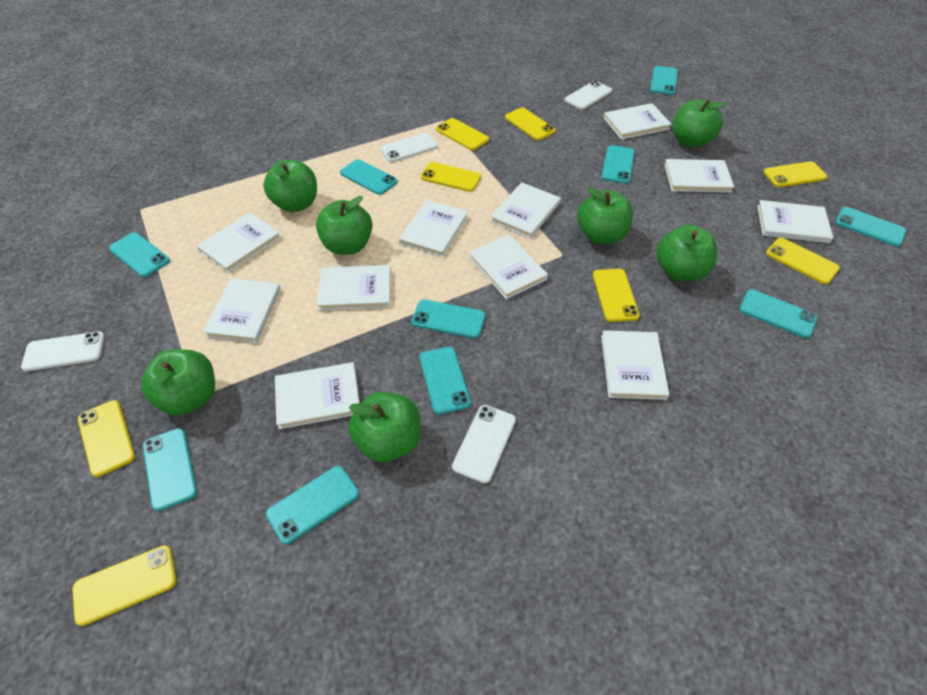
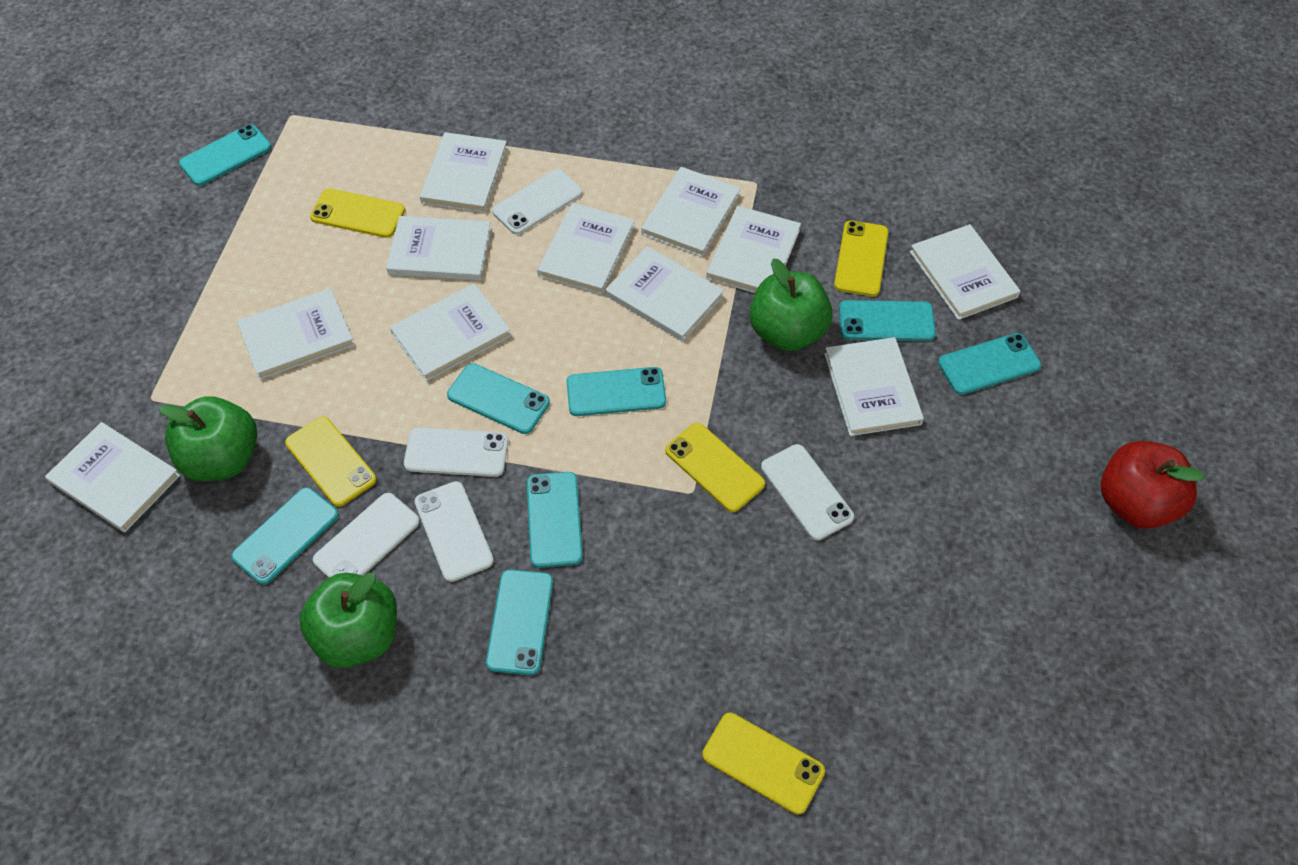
green apple: [141,349,215,416] [263,160,317,212] [316,196,373,255] [348,392,420,462] [577,187,633,244] [657,225,717,281] [673,99,727,148] = 7 -> [159,396,257,481] [299,573,397,668] [750,258,833,351] = 3
red apple: none = 0 -> [1101,441,1205,529] = 1
turquoise phone: [109,232,170,277] [143,428,197,511] [266,466,359,544] [340,159,398,195] [411,299,485,338] [420,347,471,414] [601,145,635,184] [650,66,678,95] [739,289,817,338] [835,207,906,247] = 10 -> [179,124,271,186] [231,487,339,585] [447,363,550,434] [486,570,553,675] [527,472,583,568] [567,367,666,416] [839,300,936,341] [938,333,1041,395] = 8
white phone: [21,331,105,371] [380,133,438,162] [452,405,516,483] [564,81,612,110] = 4 -> [313,493,420,578] [404,427,508,477] [415,481,494,582] [492,169,583,235] [761,444,854,540] = 5
yellow phone: [72,545,176,626] [78,400,135,477] [421,162,481,192] [436,118,489,150] [505,107,556,140] [593,269,640,322] [763,161,827,187] [766,238,840,284] = 8 -> [285,416,376,507] [310,189,405,238] [665,423,765,512] [702,713,825,814] [834,220,888,296] = 5

